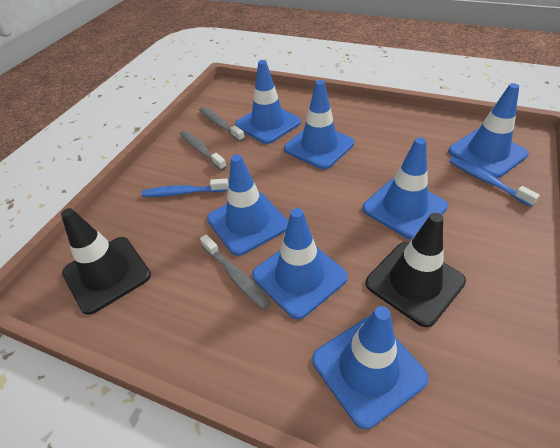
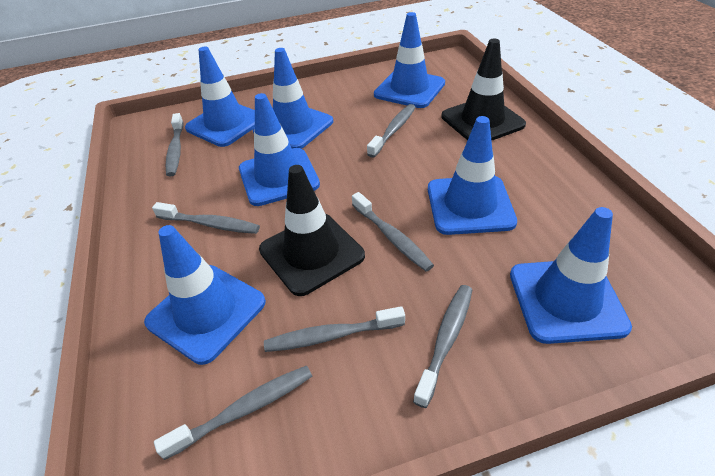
blue toothbrush: [141,178,228,197] [449,157,540,207] = 2 -> none = 0
grey toothbrush: [180,130,227,170] [199,107,245,142] [200,234,270,310] = 3 -> [152,202,260,234] [154,365,312,460] [166,113,184,177] [264,306,405,352] [352,192,434,271] [367,104,416,158] [413,285,472,408] = 7

